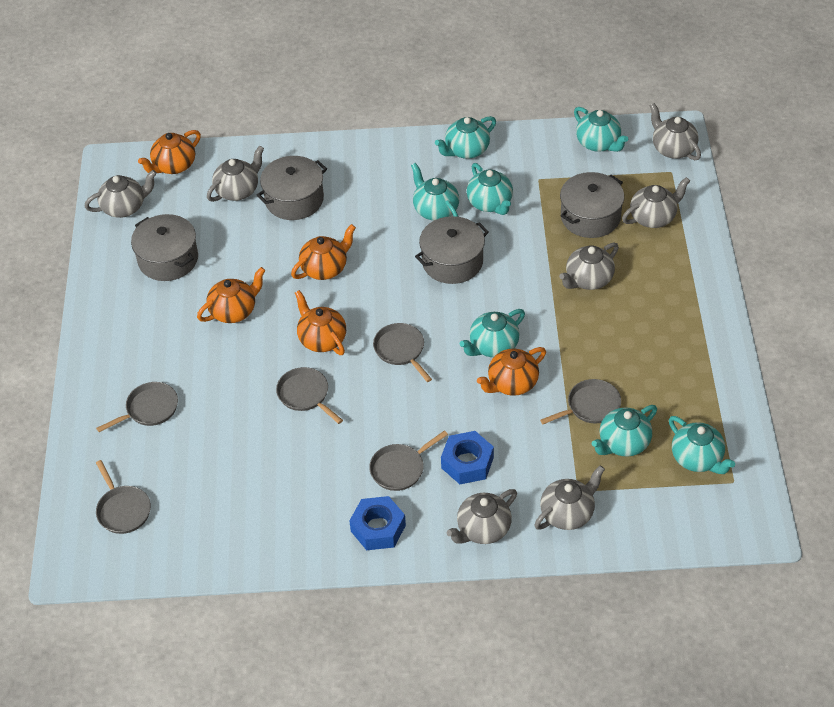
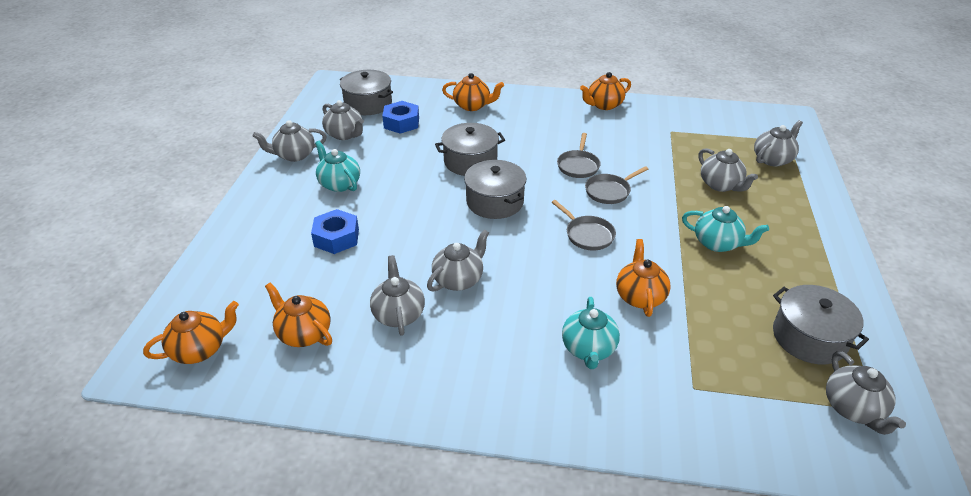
grey pan: [96,382,178,432] [96,460,151,534] [276,367,343,424] [369,430,448,491] [373,323,432,382] [540,379,621,424] = 6 -> [552,200,616,251] [557,133,601,178] [585,166,648,204] = 3
turquoise teapot: [411,163,459,220] [435,116,496,159] [460,309,525,357] [467,163,513,215] [574,107,628,152] [592,405,657,457] [669,416,735,474] = 7 -> [315,141,360,192] [562,297,620,369] [682,206,769,252] = 3

